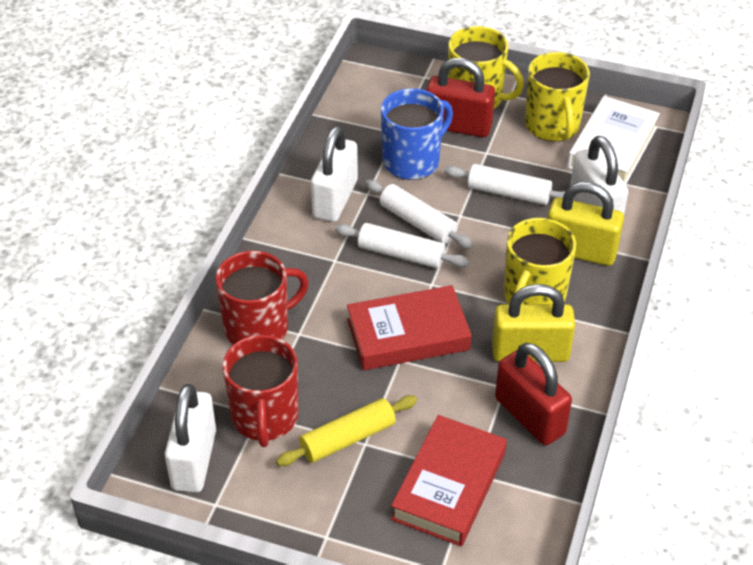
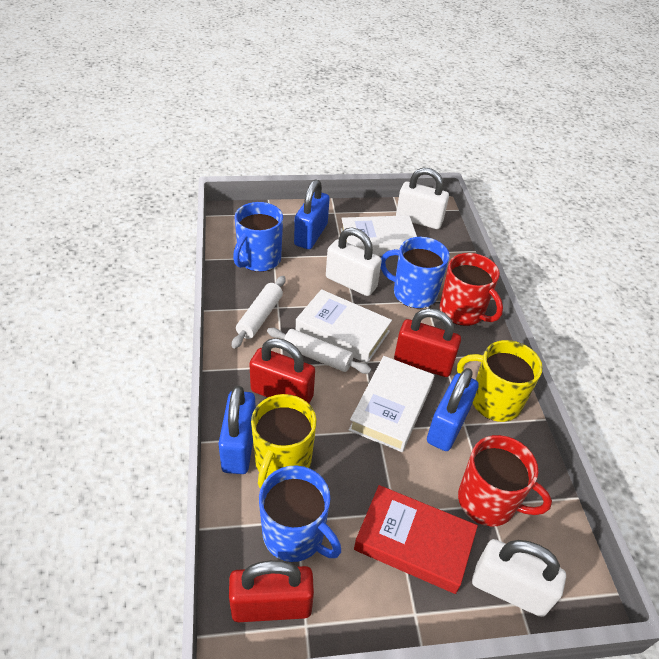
blue mug: [381,88,453,180] = 1 -> [233,202,283,272] [259,465,341,562] [381,237,450,309] = 3
blue padlock: none = 0 -> [218,386,256,474] [294,180,330,249] [427,368,479,451] = 3
red book: [347,285,472,370] [391,415,507,546] = 2 -> [354,485,478,594] = 1
red padlock: [426,58,495,137] [495,343,572,445] = 2 -> [229,560,314,622] [249,338,315,403] [394,308,461,377] = 3
white book: [567,96,660,185] = 1 -> [296,289,392,364] [341,215,417,256] [349,356,434,452] = 3
white rolling pin: [335,223,469,268] [365,180,473,249] [444,164,577,205] = 3 -> [231,276,286,349] [267,328,372,374] = 2
yellow mug: [448,26,524,109] [504,218,576,304] [525,52,590,141] = 3 -> [251,394,317,488] [457,340,543,422] = 2
yellow padlock: [492,284,575,362] [548,182,624,266] = 2 -> none = 0
yellow rolling pin: [276,395,417,466] = 1 -> none = 0

